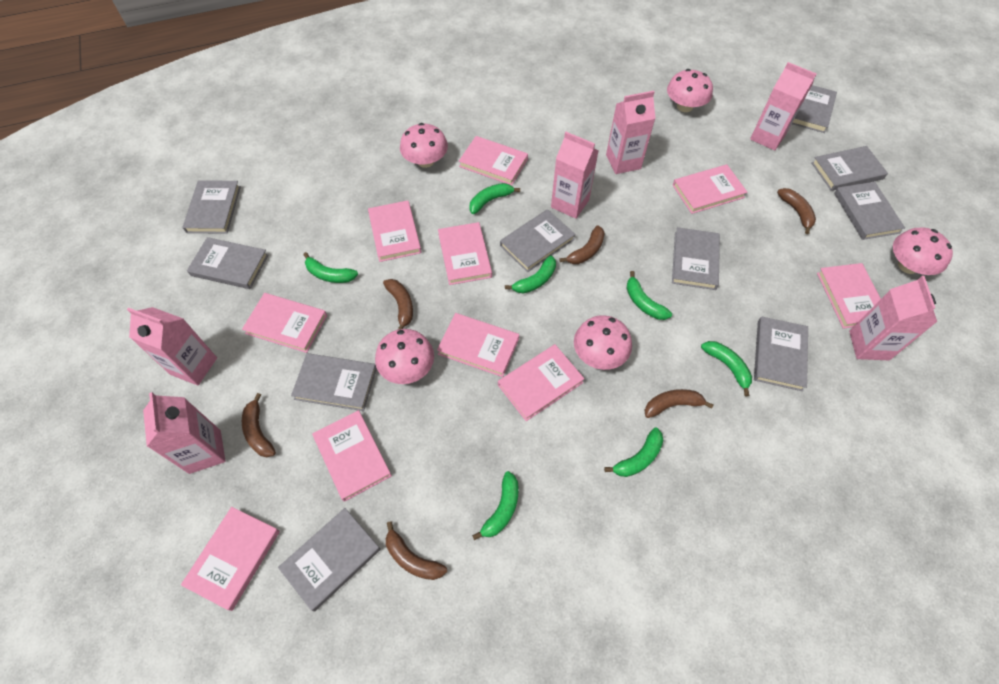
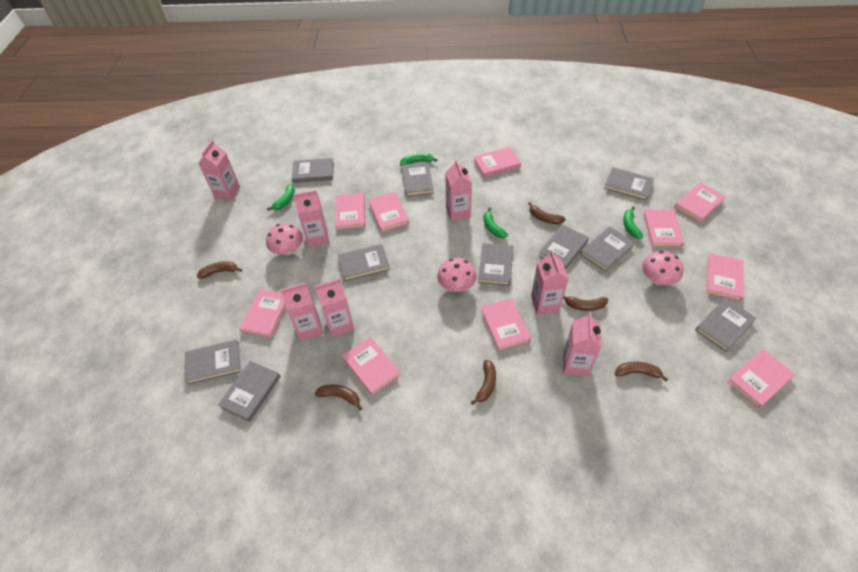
green banana: [304,252,358,283] [469,183,520,214] [472,471,519,540] [505,255,556,293] [604,428,663,477] [626,271,672,320] [701,341,752,396] = 7 -> [267,184,295,211] [400,153,438,166] [484,208,508,238] [623,206,643,239] = 4
pink carton: [127,307,217,385] [143,392,226,474] [551,132,598,219] [606,91,656,174] [750,62,817,150] [849,276,937,360] = 6 -> [198,140,240,200] [280,283,323,341] [293,190,329,247] [315,278,354,337] [445,159,472,222] [531,250,569,315] [563,312,602,376] = 7
pink mushroom: [375,329,434,384] [400,123,448,168] [574,315,632,370] [667,69,713,112] [893,228,953,275] = 5 -> [266,223,303,255] [437,258,476,292] [642,251,684,285] = 3

